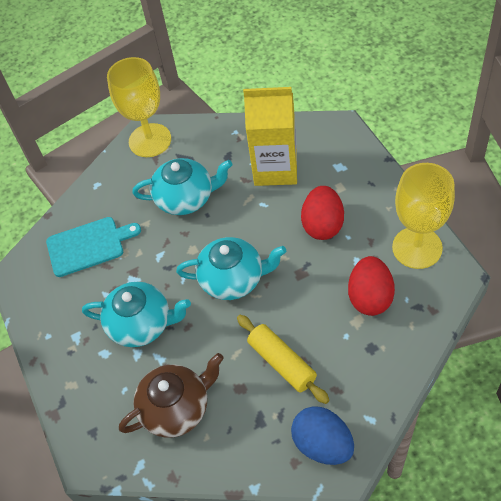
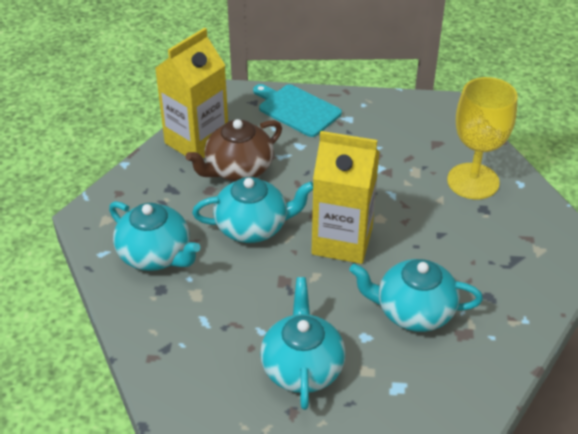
blue egg: [291,406,354,465] = 1 -> none = 0
red egg: [301,186,344,240] [348,256,395,316] = 2 -> none = 0
turquoise teapot: [82,282,191,347] [132,158,233,215] [176,237,286,300] = 3 -> [109,201,200,271] [192,177,313,243] [260,277,346,410] [349,259,483,332] = 4
yellow carton: [243,87,297,186] = 1 -> [155,28,228,159] [312,131,380,264] = 2
yellow goblet: [107,57,171,157] [392,163,455,269] = 2 -> [447,77,518,199] = 1
yellow rolling pin: [237,315,329,404] = 1 -> none = 0

